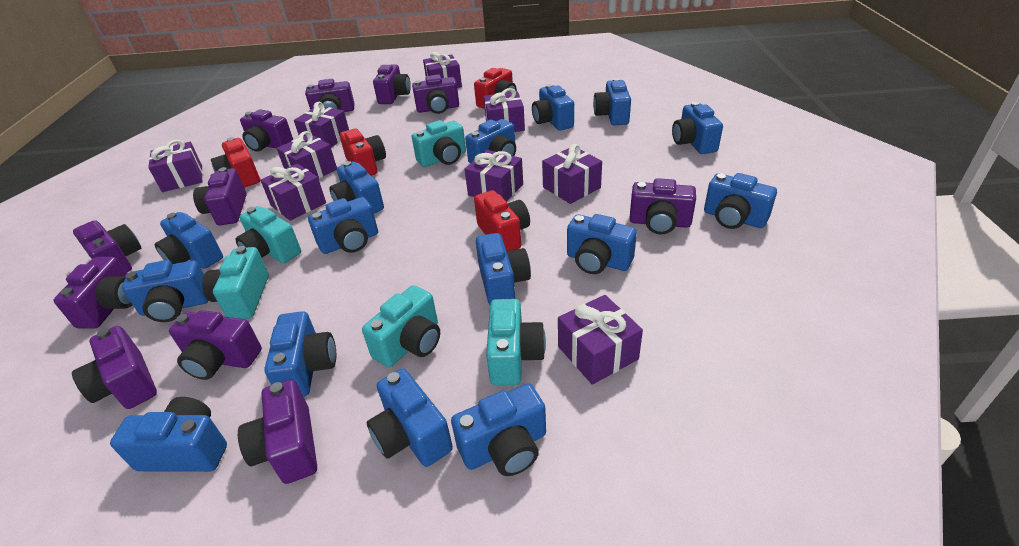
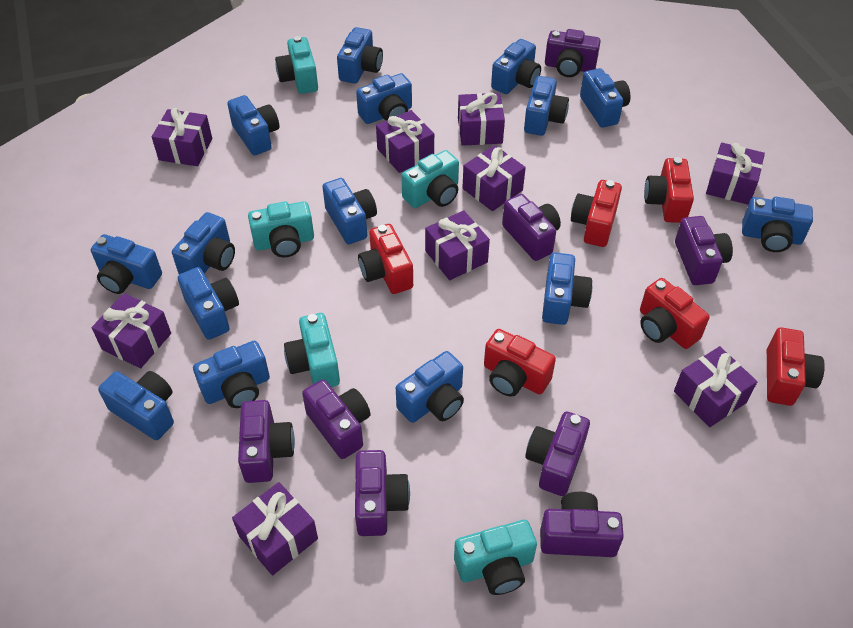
purple camera: [54,257,132,329] [72,326,157,409] [73,220,141,273] [169,310,262,380] [193,167,246,225] [238,380,317,484] [240,110,293,152] [305,79,355,112] [373,65,411,104] [412,74,459,114] [629,178,696,234] = 11 -> [238,400,295,483] [302,380,370,459] [355,450,410,536] [502,194,561,261] [525,412,590,496] [540,492,624,557] [545,29,601,77] [675,216,733,285] = 8
red camera: [211,137,260,188] [340,128,386,176] [474,68,517,109] [474,190,530,251] = 4 -> [358,224,413,294] [484,329,556,397] [571,180,622,247] [640,278,710,349] [644,157,694,223] [767,327,825,406] = 6

